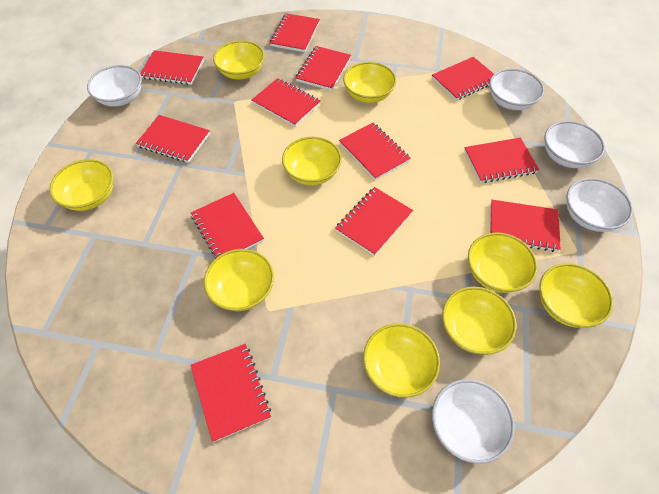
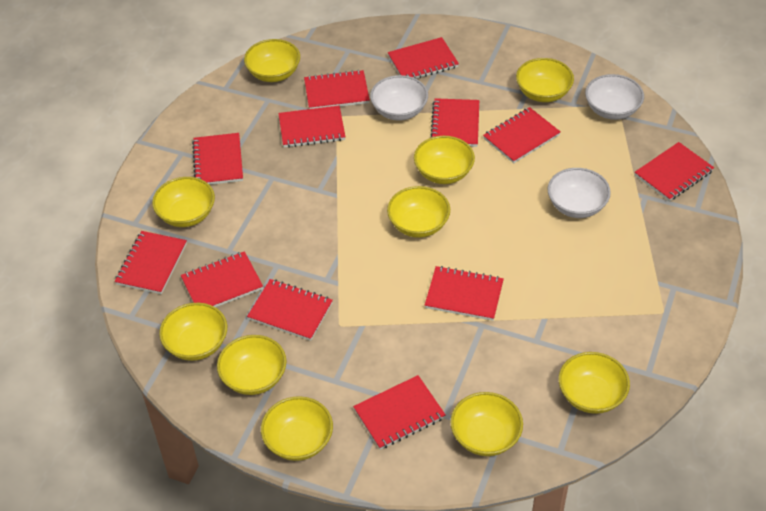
white bowl: [87,65,142,106] [432,379,515,464] [489,69,544,110] [544,121,605,168] [567,178,633,232] = 5 -> [370,75,428,121] [547,168,611,218] [585,74,644,120] = 3
yellow bowl: [49,159,114,211] [204,249,274,311] [213,41,265,80] [282,137,342,185] [343,62,396,103] [363,323,440,398] [442,287,517,355] [468,232,537,293] [539,263,613,328] = 9 -> [152,177,215,227] [159,303,227,361] [217,335,287,395] [244,39,300,82] [261,396,333,461] [387,186,450,238] [414,136,475,184] [450,392,523,456] [516,58,574,102] [559,352,630,414] = 10

